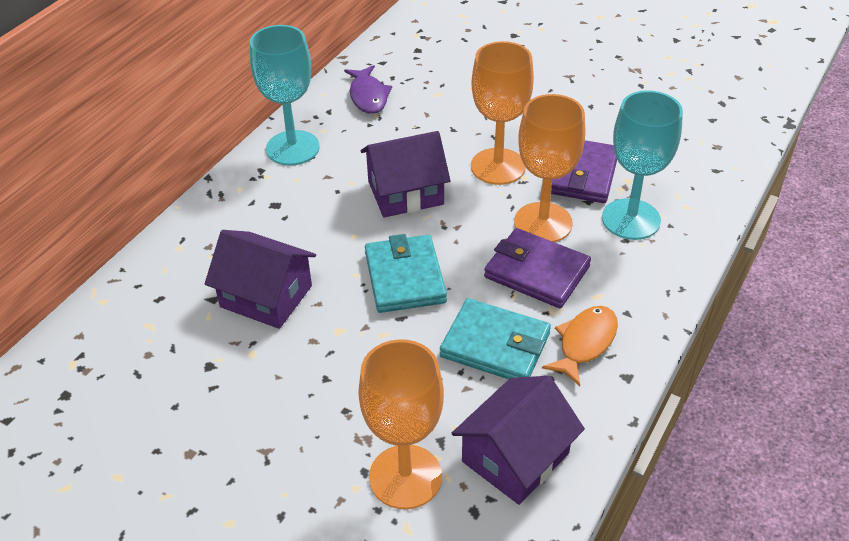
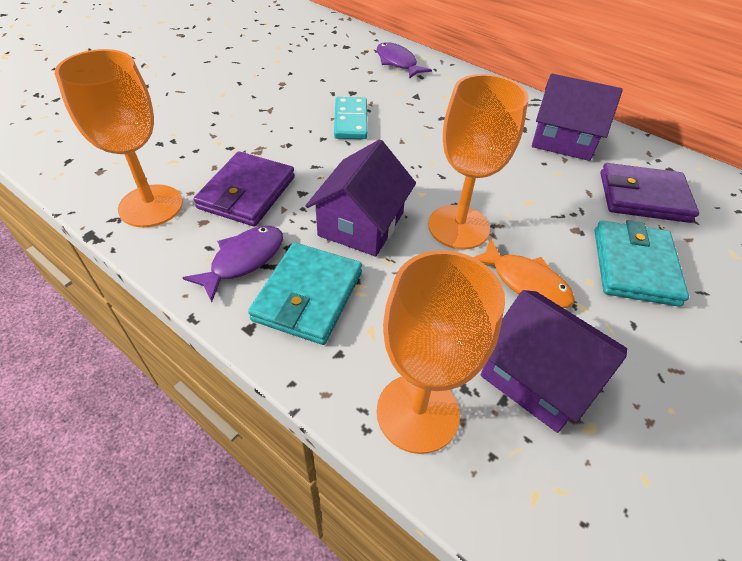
purple fish: [344,65,392,114] = 1 -> [182,226,283,302] [377,42,432,79] = 2
turquoise domino: none = 0 -> [334,97,368,139] = 1
turquoise goblet: [250,25,319,165] [602,90,683,240] = 2 -> none = 0

